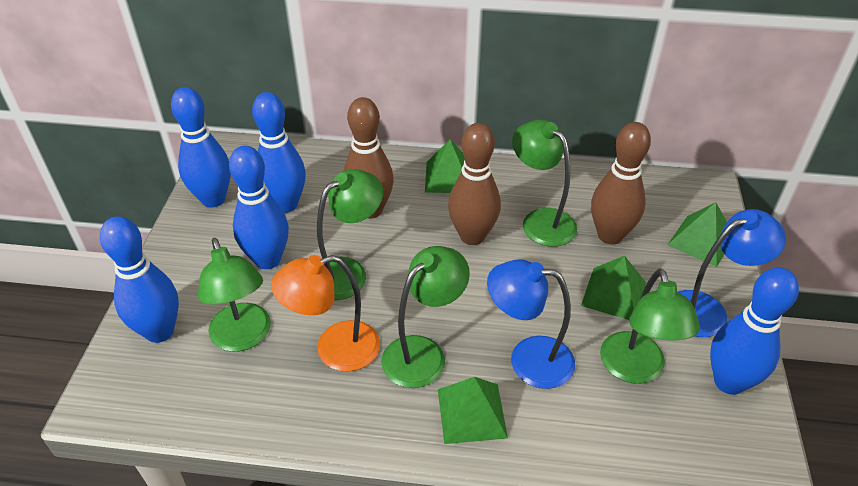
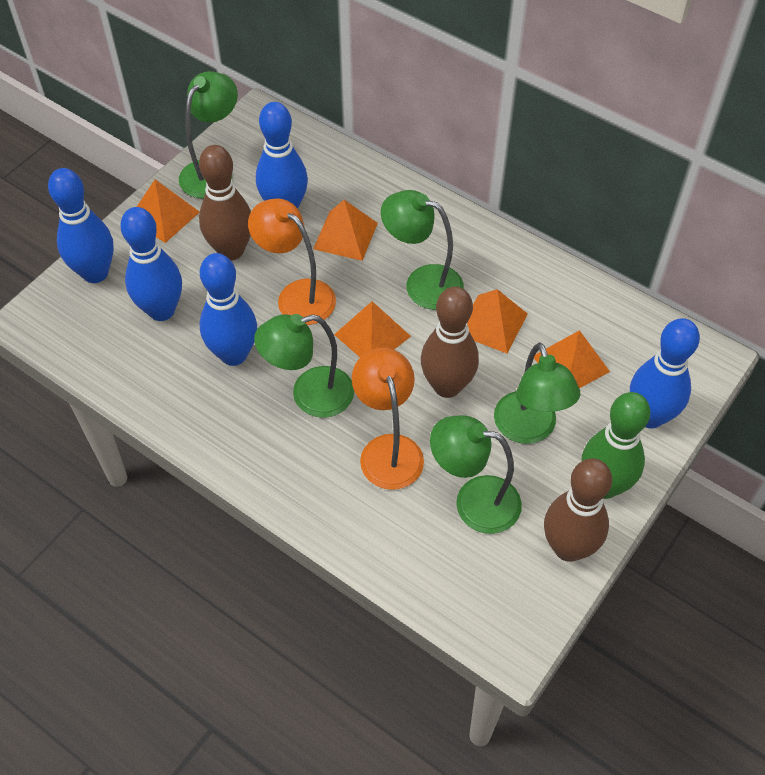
blue lamp: [487,260,575,389] [678,209,786,337] = 2 -> none = 0
green bowling pin: none = 0 -> [581,392,650,499] = 1
green pyramid: [425,139,465,193] [438,377,508,444] [581,256,646,320] [668,202,727,267] = 4 -> none = 0
orange lamp: [271,255,380,372] = 1 -> [248,198,336,325] [352,348,424,490] = 2
orange pyramid: none = 0 -> [137,179,200,243] [313,200,378,261] [334,301,411,357] [467,289,528,354] [534,330,610,388] = 5

